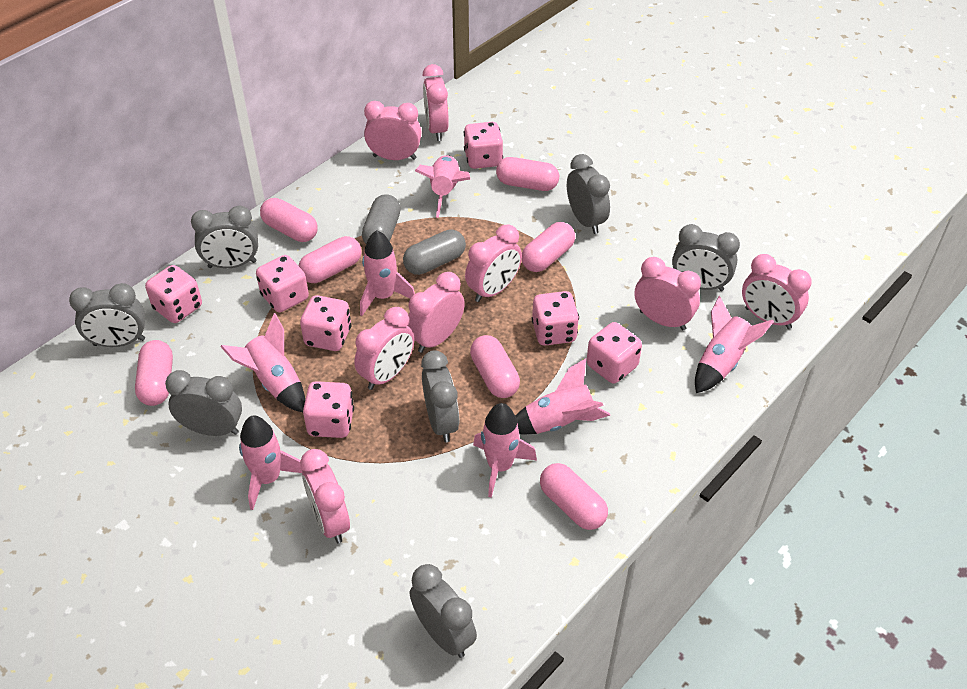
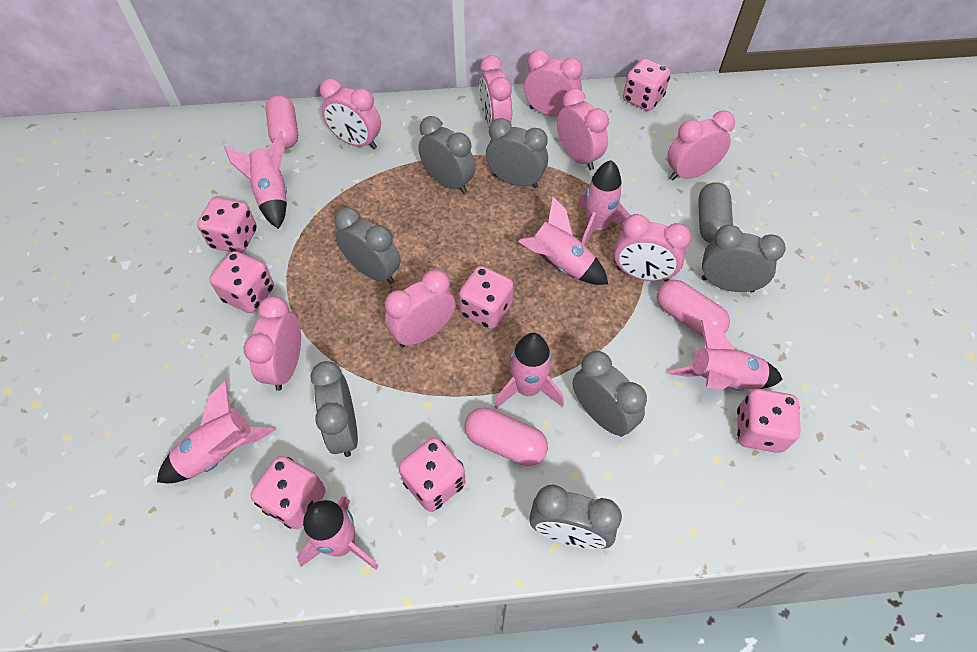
grey capsule: [362,194,401,244] [403,229,466,275] = 2 -> [698,182,733,243] = 1
pink capsule: [135,340,173,406] [260,198,318,242] [298,236,362,283] [470,335,520,398] [496,157,559,191] [522,222,575,272] [540,463,608,530] = 7 -> [265,95,298,149] [465,408,548,466] [657,280,730,337] = 3

